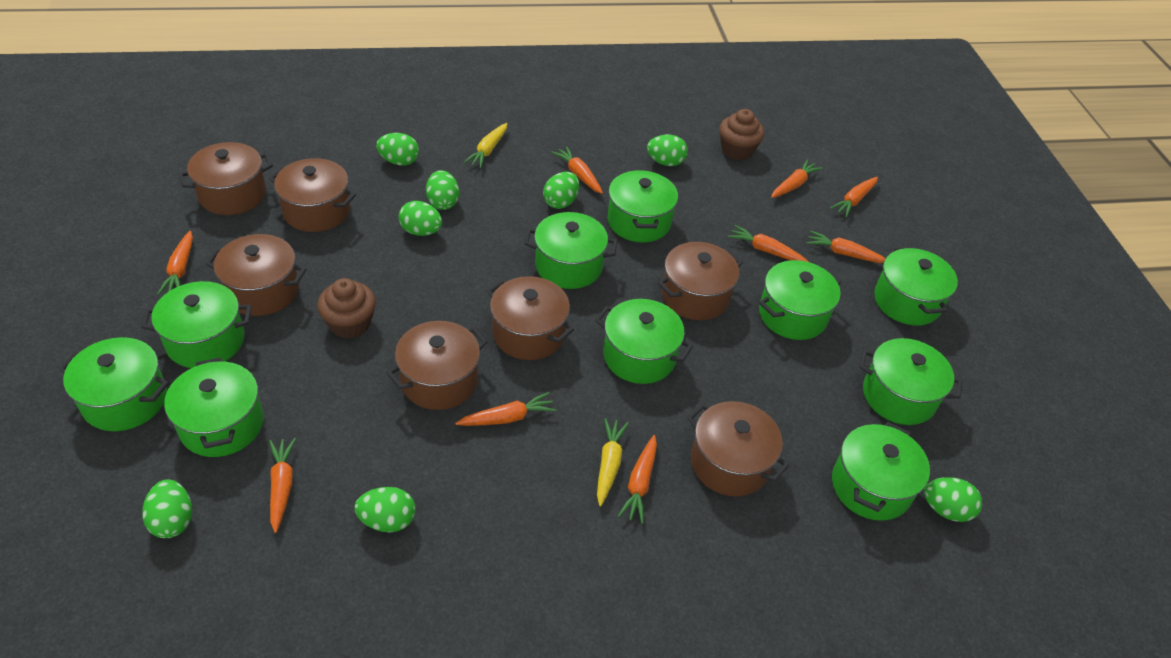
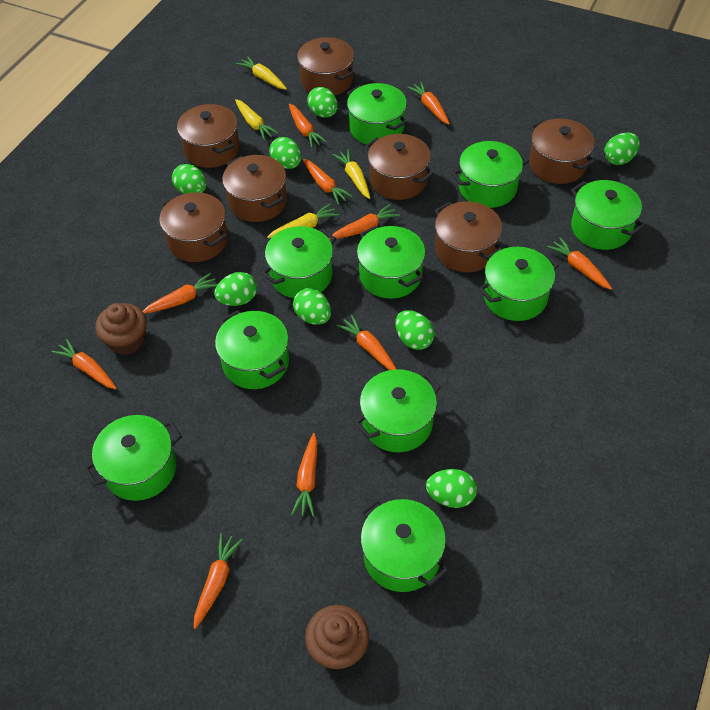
orange carrot: [157,231,193,295] [269,438,296,533] [455,392,556,426] [551,146,603,194] [618,435,657,524] [728,225,809,262] [771,159,823,198] [806,231,886,263] [830,177,878,218] = 9 -> [51,339,117,389] [143,273,218,314] [194,533,243,629] [289,103,327,148] [291,433,317,517] [303,159,353,205] [329,204,400,239] [336,315,397,370] [407,82,450,125] [547,237,612,290] = 10
yellow carrot: [464,123,507,168] [597,418,629,506] = 2 -> [235,99,279,140] [236,56,287,89] [267,203,339,238] [332,149,370,199] = 4

